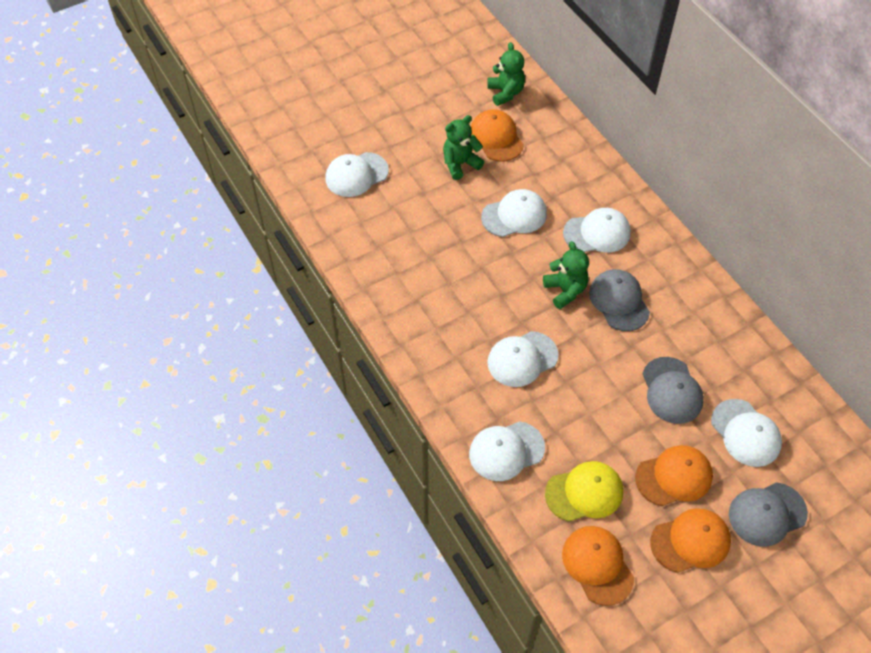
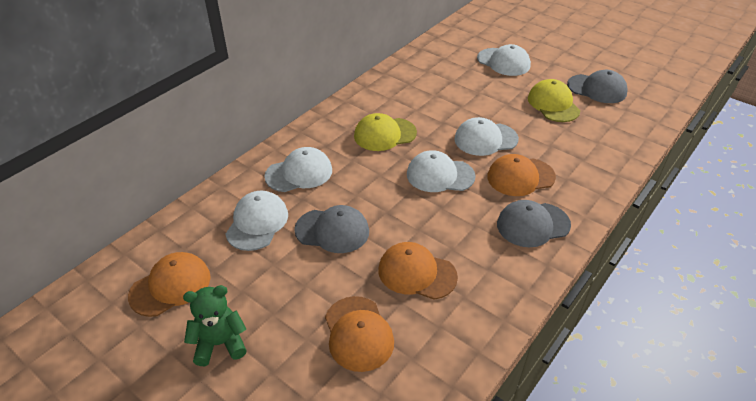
green teddy bear: [443,115,484,180] [487,42,525,106] [543,241,589,309] = 3 -> [183,285,247,366] = 1
white cap: [325,152,389,197] [469,421,545,481] [481,189,547,237] [487,331,558,387] [563,208,631,253] [711,399,782,467] = 6 -> [226,191,288,251] [264,147,332,192] [407,150,476,192] [454,117,519,156] [477,44,531,76] = 5
yellow cap: [545,461,623,522] = 1 -> [354,113,417,151] [528,79,580,122] = 2

